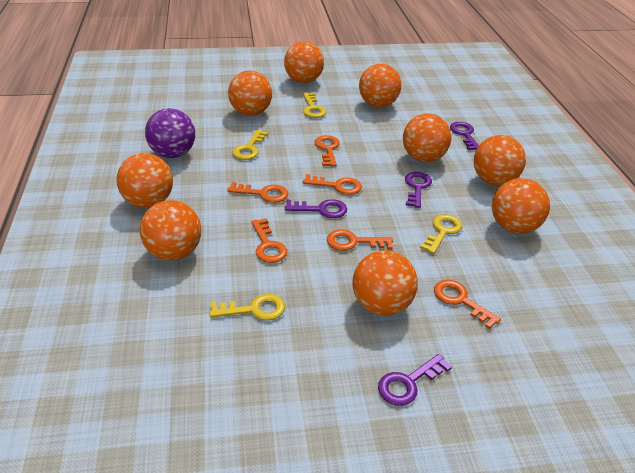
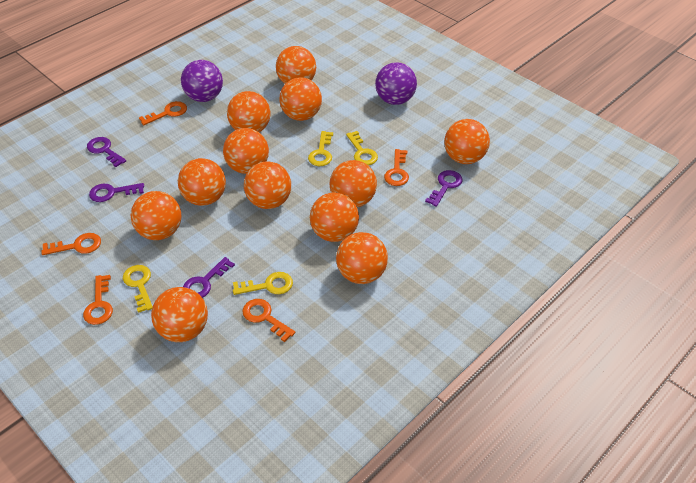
orange ball: [116,153,173,208] [140,200,201,261] [228,70,272,116] [284,41,324,83] [353,250,418,316] [359,64,401,107] [403,113,452,162] [474,135,526,186] [492,178,550,234] = 9 -> [131,191,181,240] [151,287,208,342] [178,158,226,206] [223,128,269,174] [227,91,270,132] [244,161,291,209] [276,46,316,84] [279,77,322,121] [310,192,359,242] [330,160,377,207] [336,232,388,284] [444,119,490,164] = 12
orange key: [228,182,288,203] [252,218,287,263] [303,174,362,195] [315,135,340,167] [327,230,393,251] [434,280,501,329] = 6 -> [41,233,101,255] [83,275,113,325] [139,101,187,125] [242,299,295,342] [384,149,409,186] = 5
purple ball: [145,108,195,158] = 1 -> [181,60,223,102] [375,62,417,105] = 2

